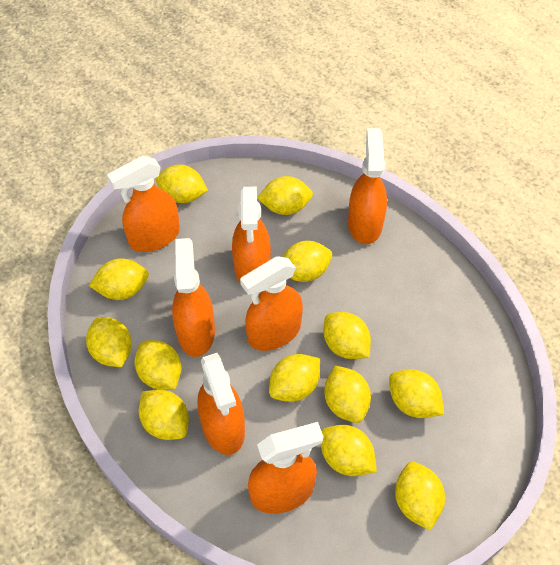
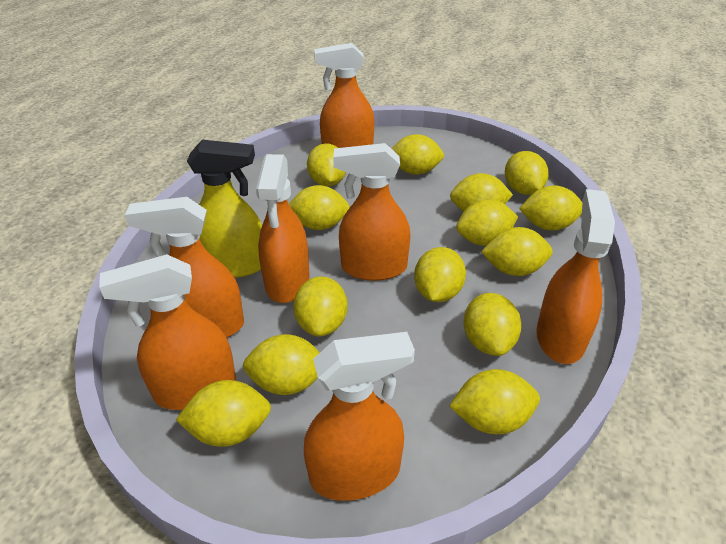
yellow lemon: [86,317,132,367] [89,258,149,300] [134,340,182,390] [139,389,189,440] [156,165,208,203] [257,176,313,215] [269,354,320,402] [283,241,332,282] [321,425,377,476] [323,312,371,359] [324,365,371,423] [389,369,444,418] [395,462,445,531] = 13 -> [176,380,271,447] [243,334,320,395] [289,185,350,230] [293,276,348,337] [307,143,346,186] [391,134,444,175] [414,247,466,302] [449,369,540,434] [450,173,513,212] [456,199,518,246] [464,293,521,356] [481,227,553,276] [505,151,549,195] [519,185,582,231] = 14
yellow spray bottle: none = 0 -> [187,140,262,278] = 1

